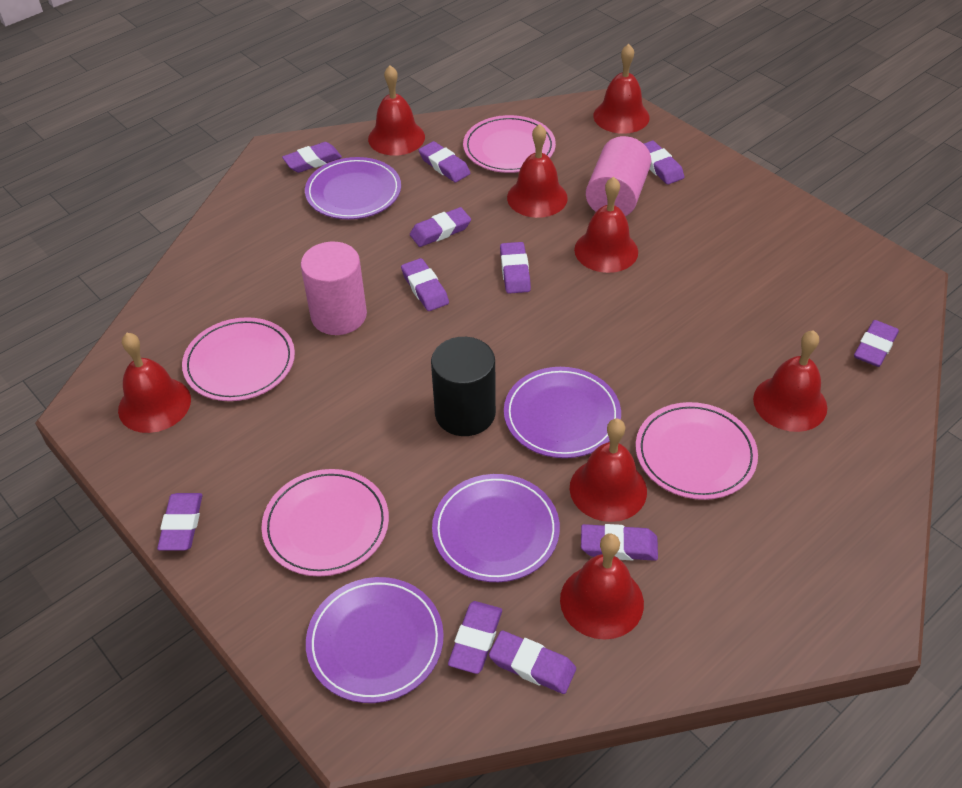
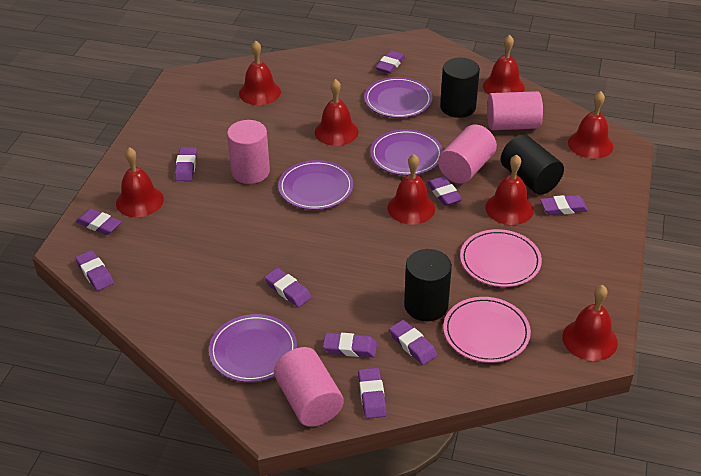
black cylinder: [431,337,496,436] = 1 -> [404,249,452,321] [440,58,480,118] [501,135,564,195] = 3
pink cylinder: [301,242,367,335] [586,136,651,216] = 2 -> [227,120,270,184] [274,347,344,427] [438,124,497,183] [487,91,543,130] = 4
pink plate: [182,317,295,401] [262,469,389,577] [463,115,556,173] [636,402,758,500] = 4 -> [443,297,531,363] [460,229,542,287] = 2
purple eraser: [157,493,203,551] [282,142,342,173] [401,258,449,311] [410,207,471,247] [419,141,470,182] [448,601,502,674] [489,631,576,694] [500,242,531,294] [581,524,658,561] [644,141,684,185] [854,320,899,367] = 11 -> [75,250,114,291] [76,209,121,235] [175,147,197,181] [264,268,312,307] [323,333,377,357] [358,368,387,419] [376,50,405,74] [389,320,437,365] [427,176,463,206] [540,195,588,215] = 10

